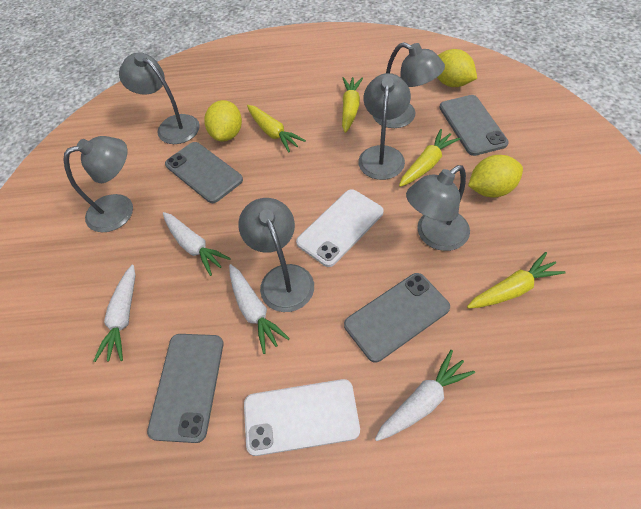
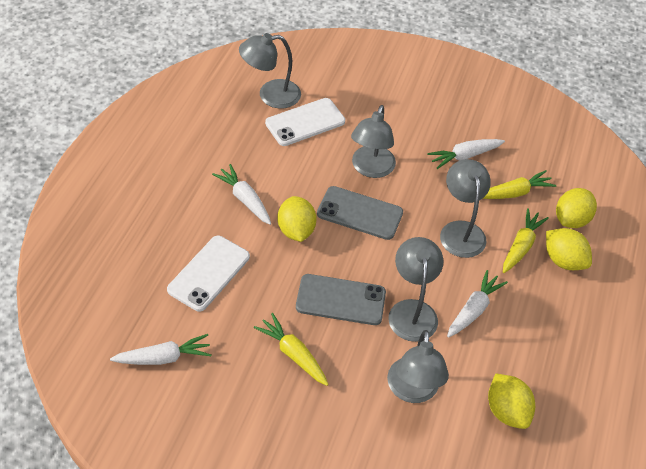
grey lamp: [64,136,133,232] [119,52,200,144] [238,198,314,312] [358,73,411,180] [373,42,445,128] [406,165,470,251] = 6 -> [239,33,301,109] [351,105,396,178] [387,330,449,403] [388,237,443,342] [440,159,491,258] = 5
grey phone: [147,334,223,443] [165,142,243,203] [344,273,450,362] [439,95,509,156] = 4 -> [296,274,386,325] [317,186,403,240] = 2
yellow carrot: [247,105,306,152] [342,77,363,133] [399,129,461,187] [467,252,566,309] = 4 -> [254,313,329,386] [483,170,556,199] [503,208,549,273] = 3
yellow lemon: [204,100,242,142] [437,49,477,87] [468,155,523,198] = 3 -> [277,196,317,242] [488,373,535,429] [546,228,592,270] [556,188,597,228] = 4

